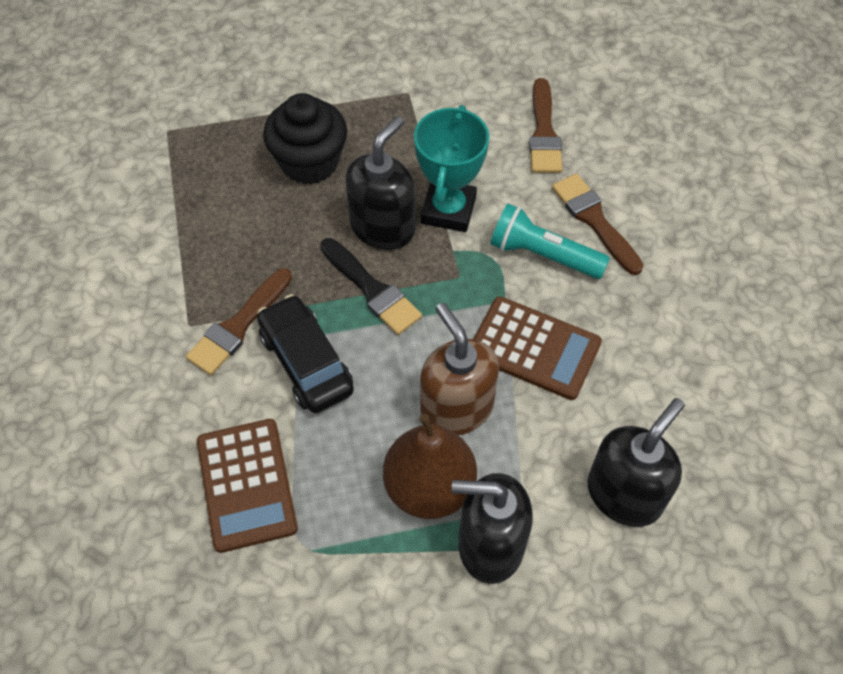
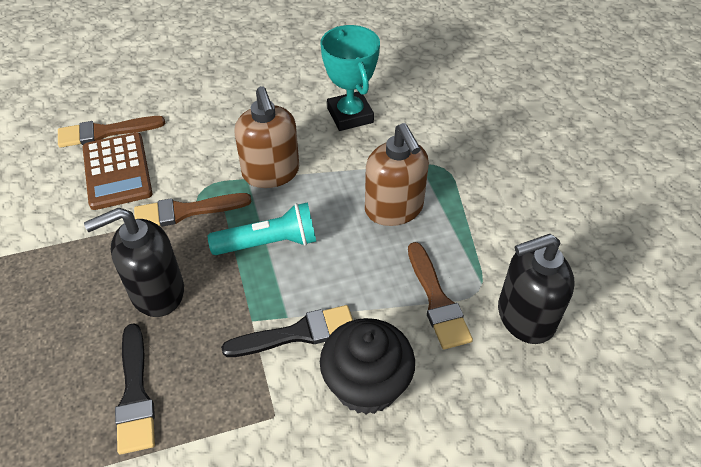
black brush: [320,238,422,335] = 1 -> [115,323,155,454] [221,305,353,357] = 2
black car: [257,294,354,413] = 1 -> none = 0
black soap dispenser: [345,116,415,250] [452,473,533,584] [587,398,685,527] = 3 -> [84,208,184,317] [498,234,575,344] = 2
brown calculator: [197,419,298,553] [473,296,602,400] = 2 -> [83,132,153,210] = 1
brown pear: [383,414,477,519] = 1 -> none = 0
brown soap dispenser: [420,303,499,435] = 1 -> [234,86,299,188] [365,123,429,226] = 2

